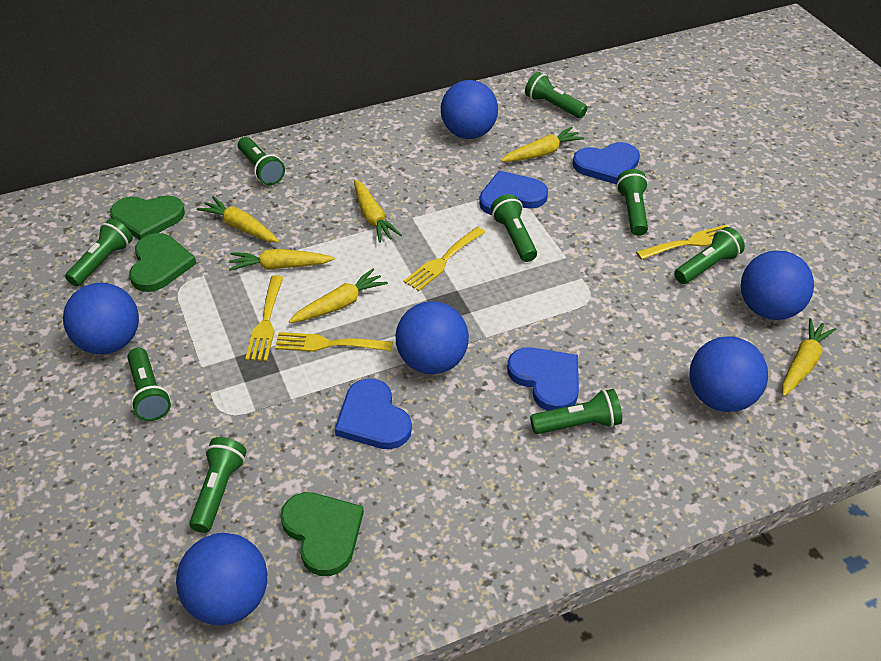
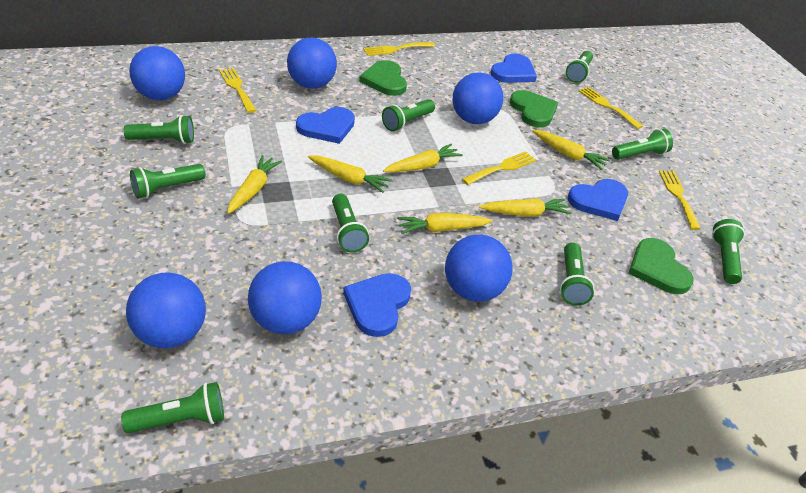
yellow fork: [245,275,284,361] [275,332,393,352] [404,227,485,291] [636,225,728,260] = 4 -> [219,68,257,113] [363,42,435,56] [462,151,536,185] [579,87,643,129] [659,170,701,230] = 5

